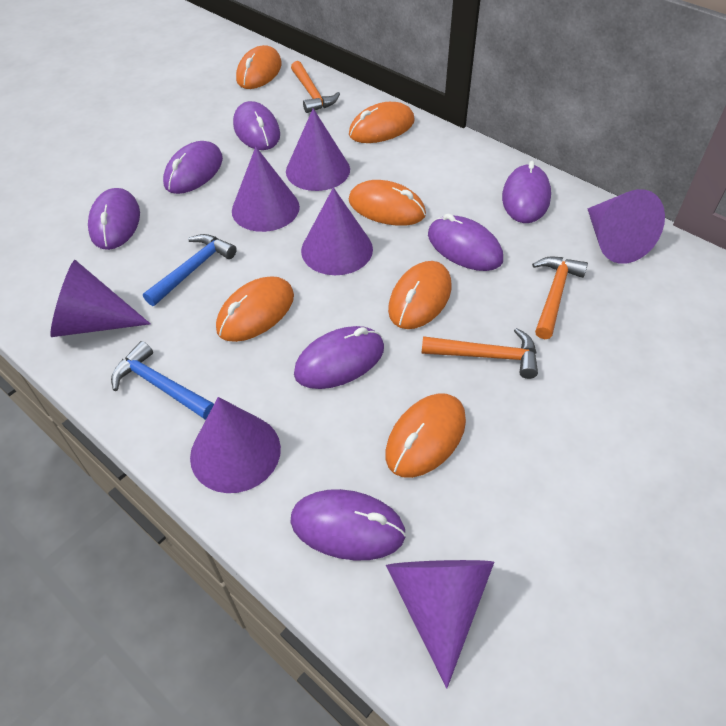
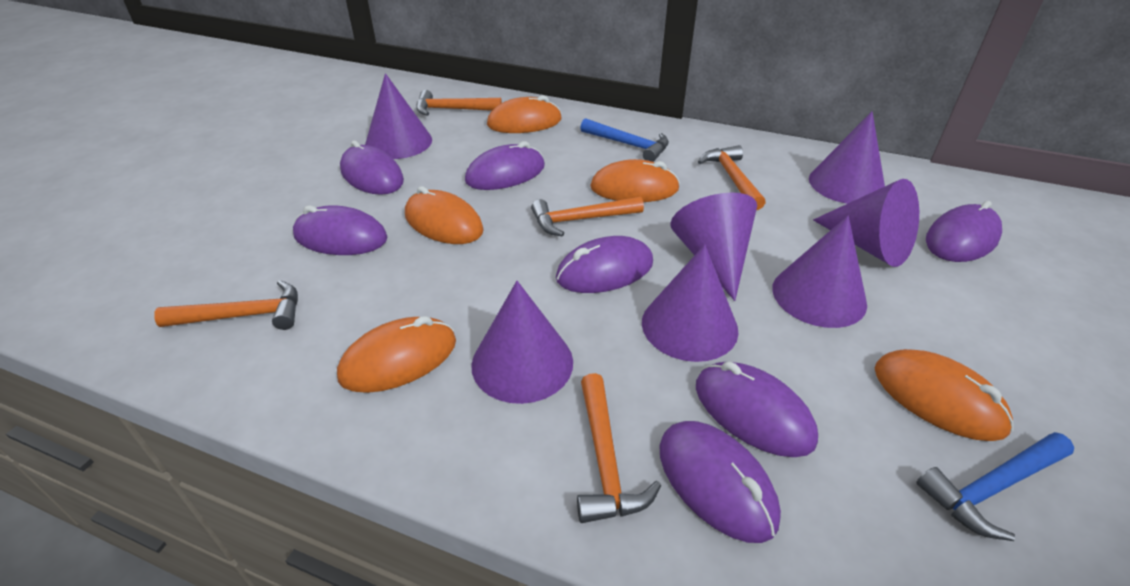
orange hammer: [291,61,340,113] [421,328,538,379] [532,256,588,339] = 3 -> [154,280,298,330] [416,90,502,116] [531,197,644,237] [577,373,661,523] [698,145,766,210] = 5
orange mouse: [216,276,294,342] [236,45,282,89] [349,102,414,143] [349,180,426,226] [385,393,466,478] [388,261,451,329] = 6 -> [337,316,456,393] [405,186,484,244] [487,95,562,133] [590,159,680,202] [875,349,1014,441] = 5

